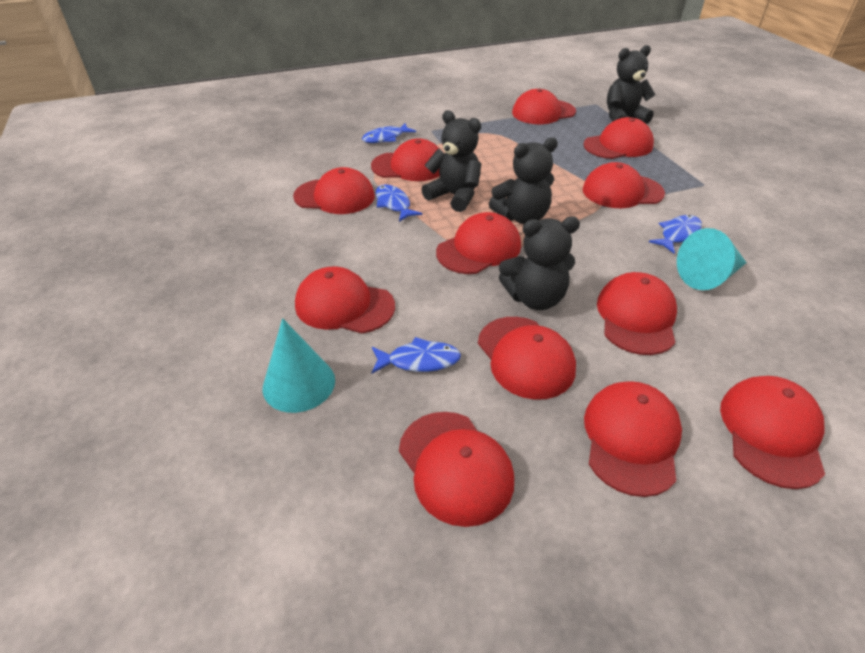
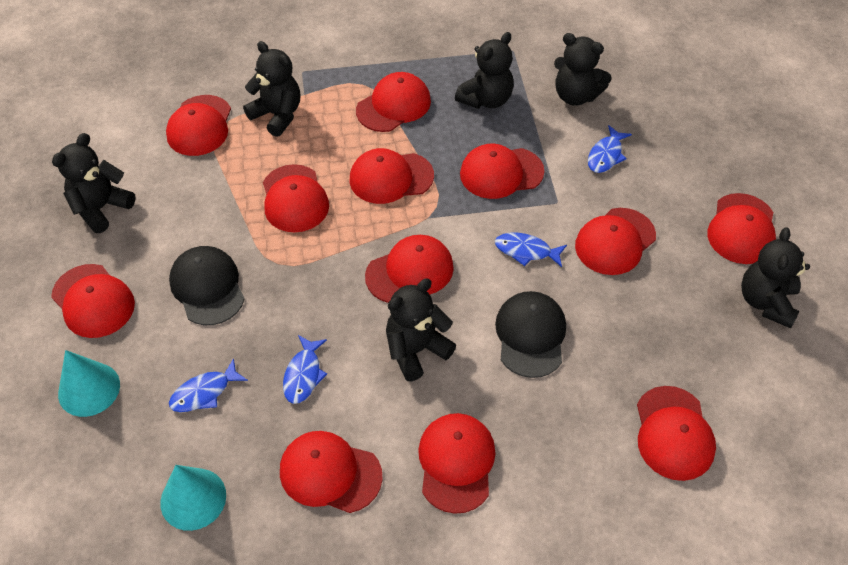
black cap: none = 0 -> [169,246,245,325] [495,291,566,378] = 2
black teddy bear: [421,111,481,212] [489,137,558,224] [499,217,580,310] [607,45,656,124] = 4 -> [52,133,136,233] [243,41,300,137] [386,278,456,381] [455,32,514,109] [554,33,612,106] [741,227,810,328] = 6

